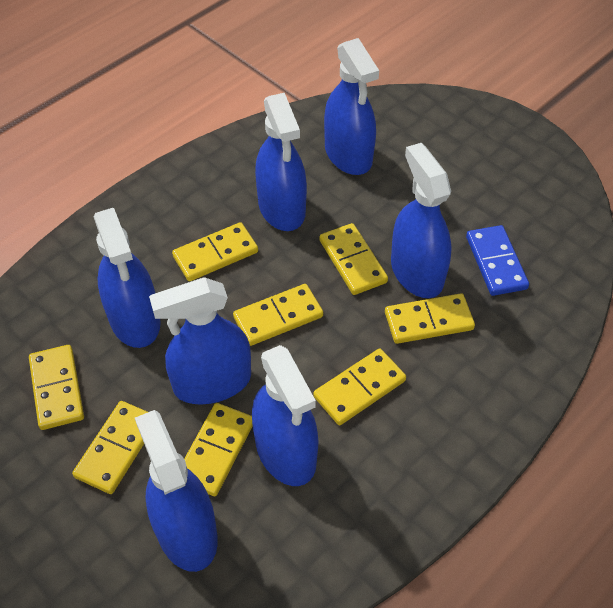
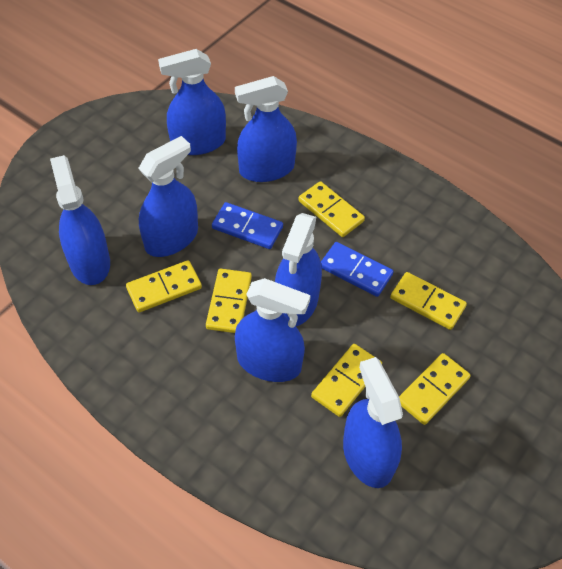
blue domino: [466,225,529,296] = 1 -> [212,202,283,249] [321,242,394,297] = 2
yellow domino: [29,345,84,430] [72,401,148,494] [172,222,258,281] [184,403,253,496] [233,284,323,346] [313,348,406,425] [319,223,388,295] [385,293,475,344] = 8 -> [126,260,202,312] [206,269,252,333] [298,181,365,237] [311,344,382,417] [390,272,467,330] [399,353,471,425] = 6

